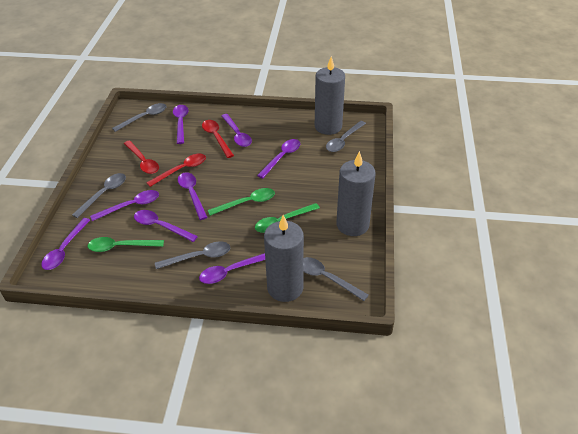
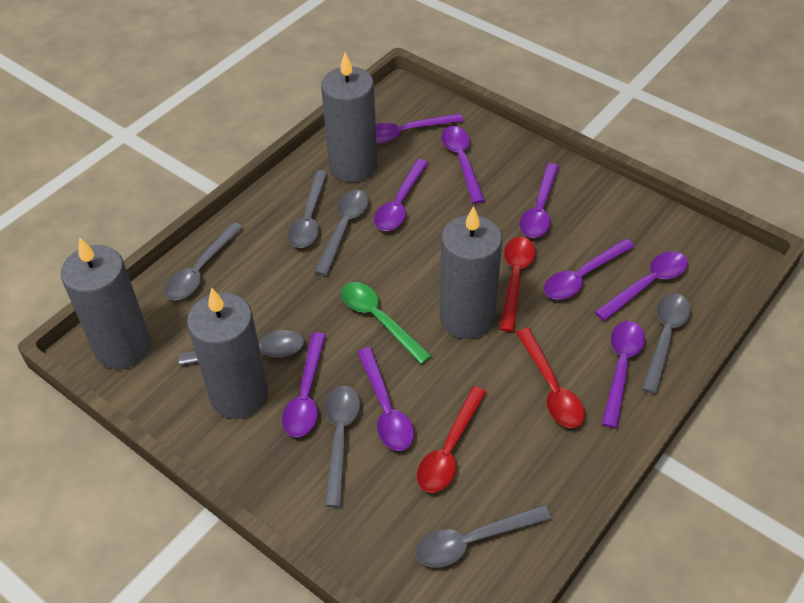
green spoon: [87,237,164,252] [208,188,275,216] [255,203,320,233] = 3 -> [341,282,431,364] = 1
grey candle: [264,215,304,302] [315,56,345,135] [336,151,376,236] = 3 -> [61,238,151,369] [187,288,268,419] [321,52,377,182] [440,206,502,339] = 4
grey spoon: [72,173,126,218] [112,103,167,132] [155,241,230,269] [303,257,369,301] [326,121,366,152] = 5 -> [165,222,243,300] [179,330,304,366] [288,170,328,248] [314,190,369,276] [324,386,360,507] [415,505,552,568] [642,293,691,394] = 7
purple spoon: [41,218,90,270] [90,190,159,221] [134,210,198,242] [173,105,189,144] [178,172,208,220] [199,253,265,284] [222,114,252,147] [257,139,300,179] = 8 -> [282,332,326,437] [358,347,414,451] [374,159,428,231] [376,113,464,143] [441,126,485,204] [519,163,560,238] [544,239,635,300] [595,251,688,321] [602,321,645,428] = 9

